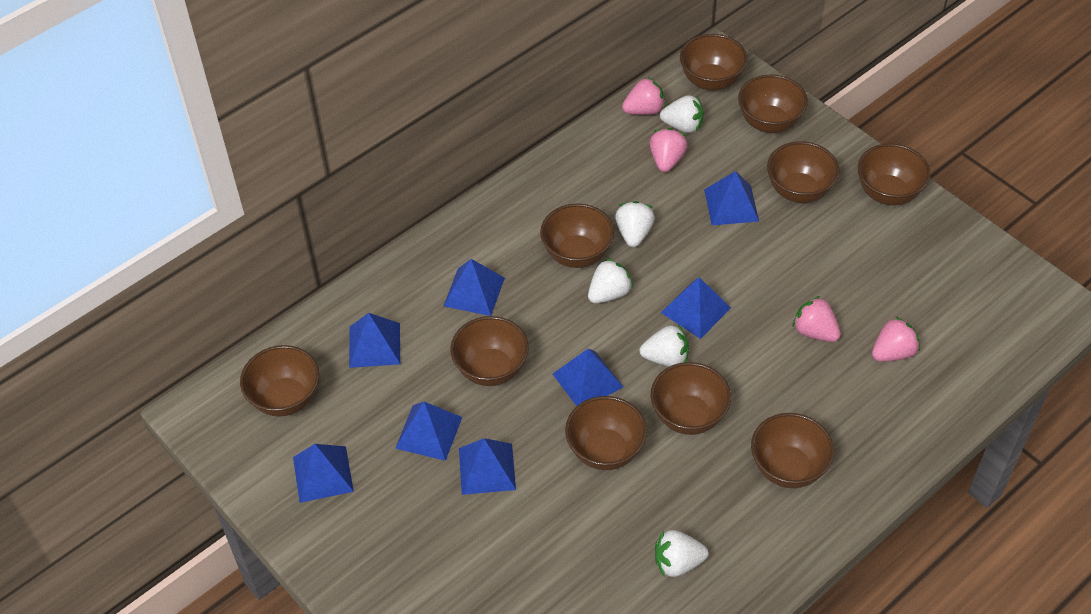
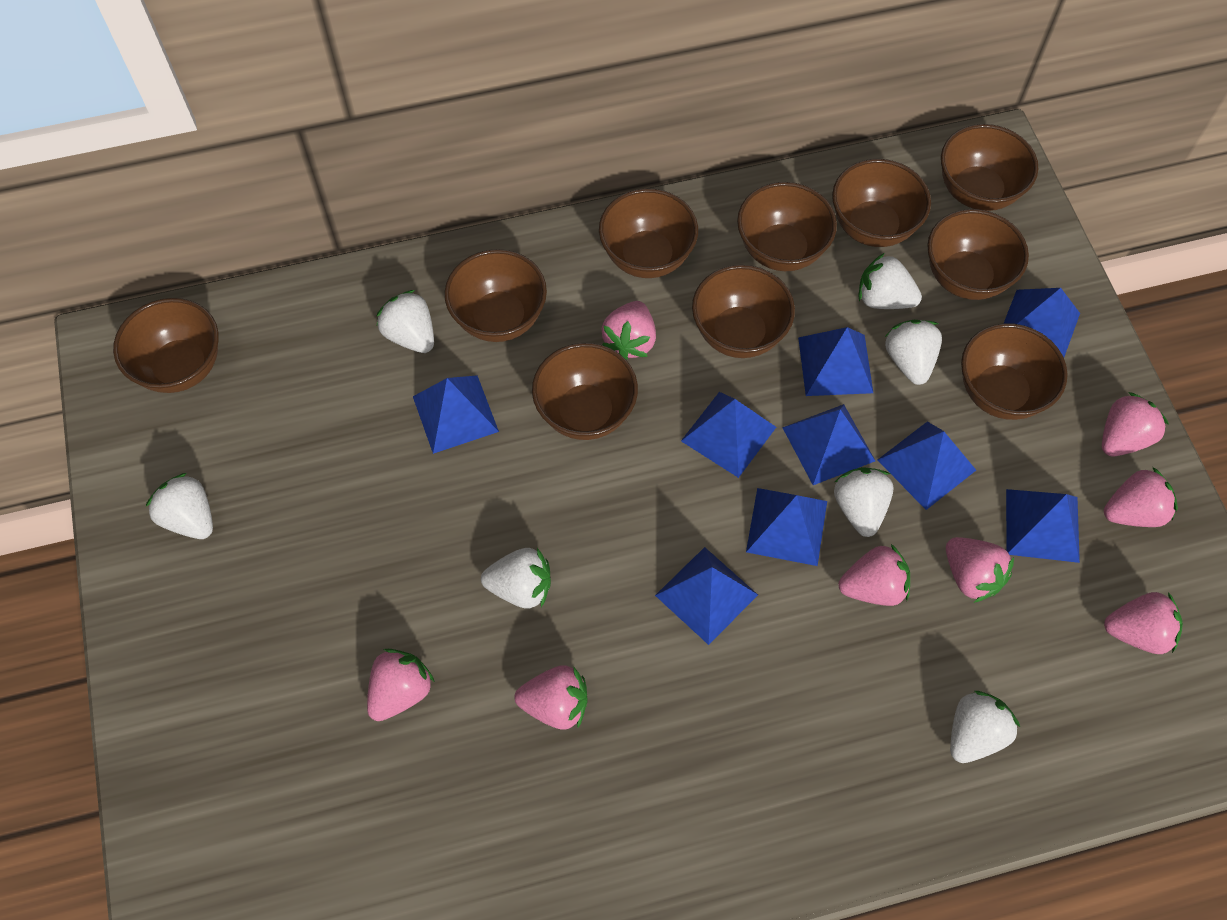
blue pyramid: [293,444,354,503] [349,313,400,368] [395,402,462,461] [444,259,505,316] [459,438,516,495] [553,349,623,406] [661,277,731,339] [704,171,759,225] = 8 -> [413,375,499,454] [655,547,758,645] [681,392,776,478] [746,488,827,566] [782,404,875,485] [798,327,873,396] [878,422,976,510] [1004,288,1080,357] [1006,489,1080,563] = 9
pink strawberry: [622,77,665,115] [650,128,688,172] [792,296,841,342] [872,316,920,362] = 4 -> [367,649,435,721] [514,665,588,730] [602,301,656,360] [839,544,910,606] [946,537,1014,603] [1102,392,1169,456] [1104,467,1178,527] [1104,592,1183,654] = 8
white strawberry: [588,258,633,303] [615,201,655,247] [640,325,689,367] [655,530,709,577] [660,95,703,133] = 5 -> [146,473,213,539] [376,290,434,353] [481,548,551,609] [834,467,894,537] [859,253,922,309] [885,320,942,385] [950,691,1020,763] = 7

